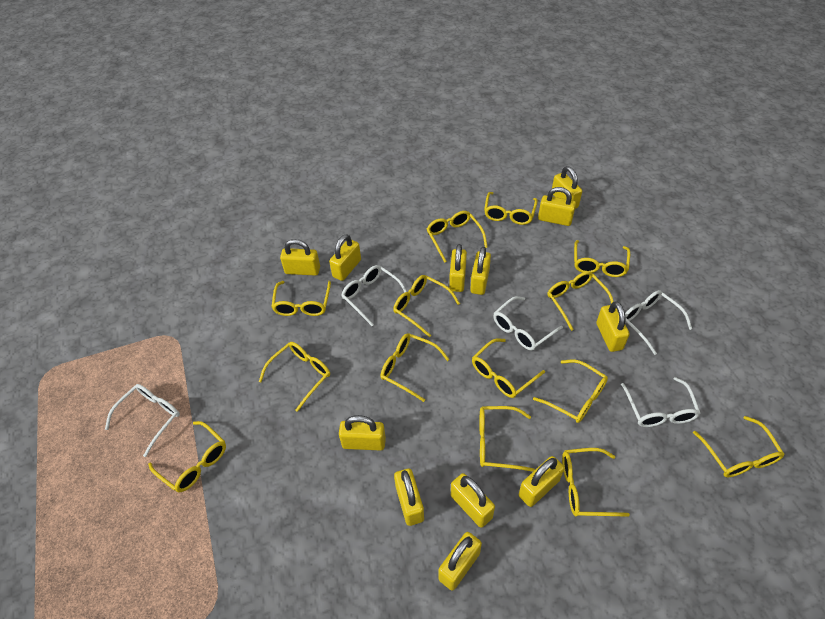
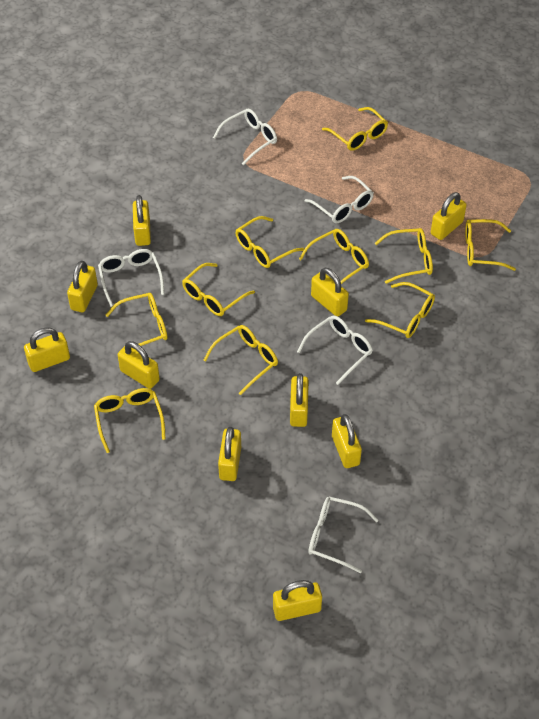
yellow glasses: [148,421,226,492] [259,342,330,412] [271,281,331,316] [380,333,449,402] [393,275,460,337] [427,211,488,263] [472,338,545,398] [479,406,535,472] [484,192,538,225] [533,359,608,423] [547,271,614,331] [562,448,630,517] [574,240,630,277] [693,416,785,478] = 14 -> [94,388,165,453] [106,293,167,346] [182,263,255,316] [204,325,278,395] [236,216,304,268] [299,229,369,284] [322,107,388,151] [365,282,435,338] [375,228,433,284] [465,219,516,271] = 10
yellow padlock: [280,239,320,276] [329,234,361,281] [339,415,386,451] [394,468,424,526] [438,532,482,590] [449,244,467,292] [451,473,495,528] [470,247,491,295] [519,456,564,507] [538,187,576,226] [552,166,582,209] [596,301,630,352] = 12 -> [24,327,70,372] [67,261,98,312] [118,341,160,389] [133,195,151,246] [218,427,241,481] [273,580,322,621] [290,373,309,427] [311,268,349,317] [332,414,362,468] [431,192,467,240] = 10

